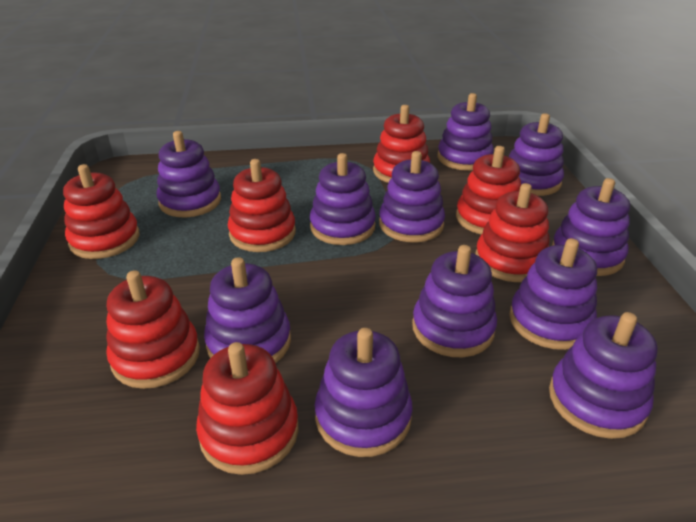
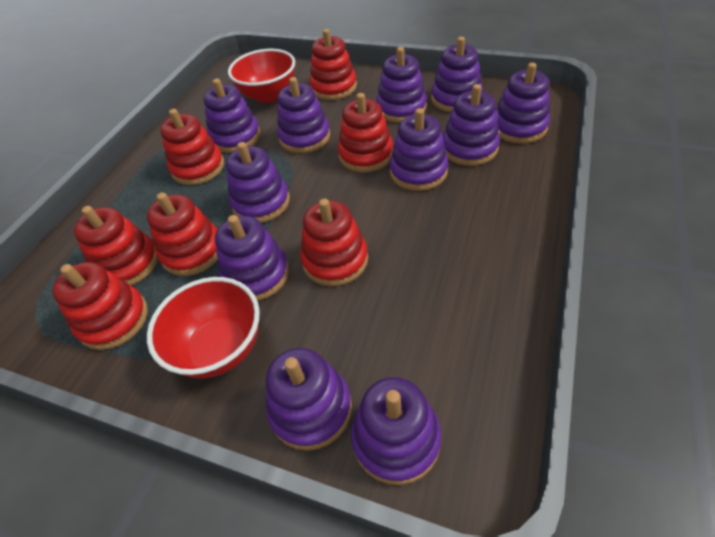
red bowl: none = 0 -> [147,277,260,378] [228,49,295,103] = 2

